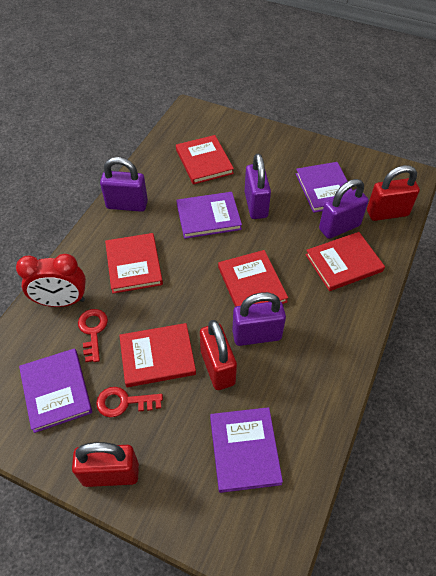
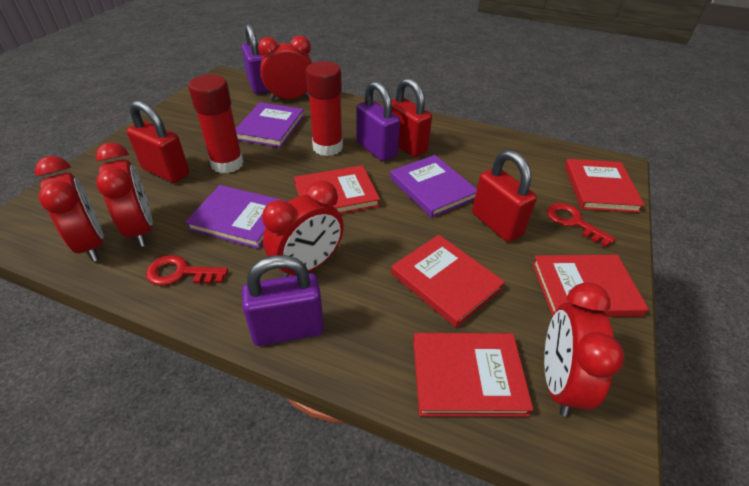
purple book: [19,348,92,433] [176,192,242,239] [210,407,283,493] [296,162,353,213] = 4 -> [185,185,287,249] [236,102,304,147] [390,155,477,218] = 3
purple padlock: [100,157,148,212] [232,292,286,346] [245,154,271,219] [319,179,369,239] = 4 -> [242,23,270,94] [242,255,324,346] [356,81,400,161] = 3
red clock: [16,254,86,307] = 1 -> [34,156,104,262] [95,143,153,247] [258,36,312,100] [262,181,344,278] [544,282,624,417] = 5
red glue stick: none = 0 -> [188,74,244,173] [306,61,343,156] = 2

